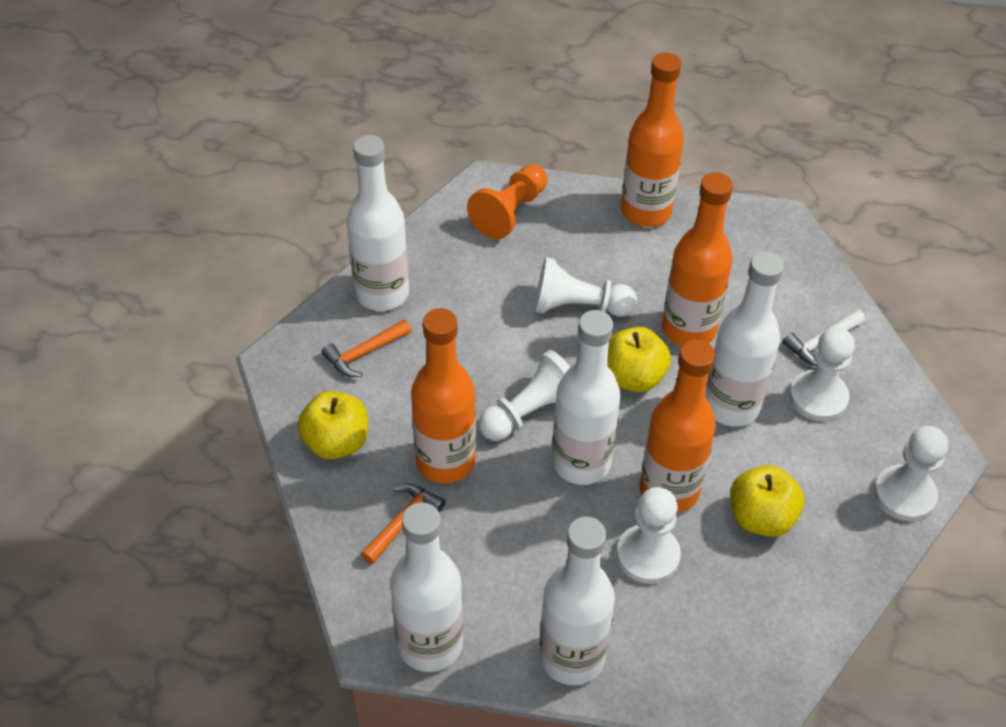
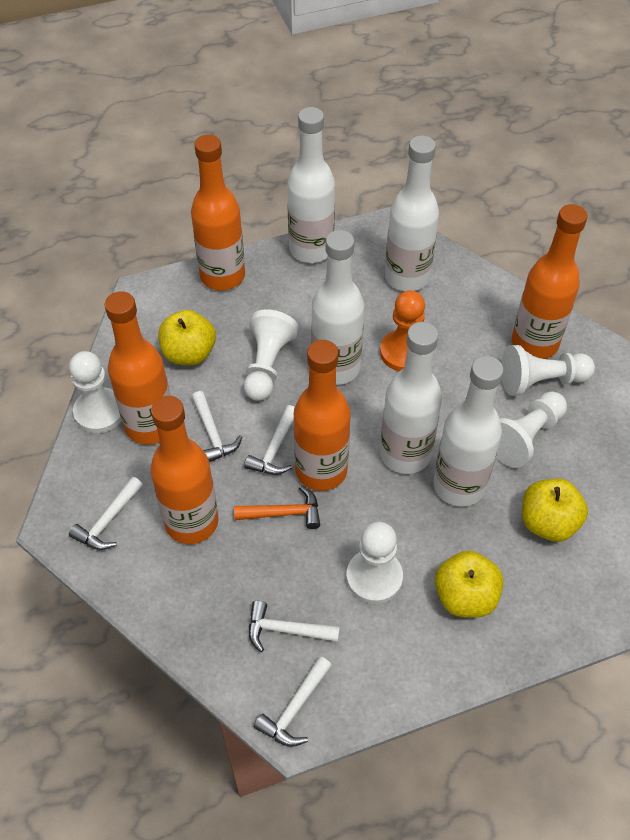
orange bottle: [411,308,476,483] [621,53,684,227] [640,339,716,513] [662,172,733,346] = 4 -> [105,291,171,445] [150,396,219,544] [191,134,245,291] [294,340,351,491] [512,204,588,359] = 5
orange hammer: [322,320,411,377] [361,484,445,564] = 2 -> [234,486,320,529] = 1
white hammer: [782,310,865,366] = 1 -> [69,477,143,550] [192,391,242,462] [244,405,295,475] [249,601,340,652] [254,656,332,747] = 5

